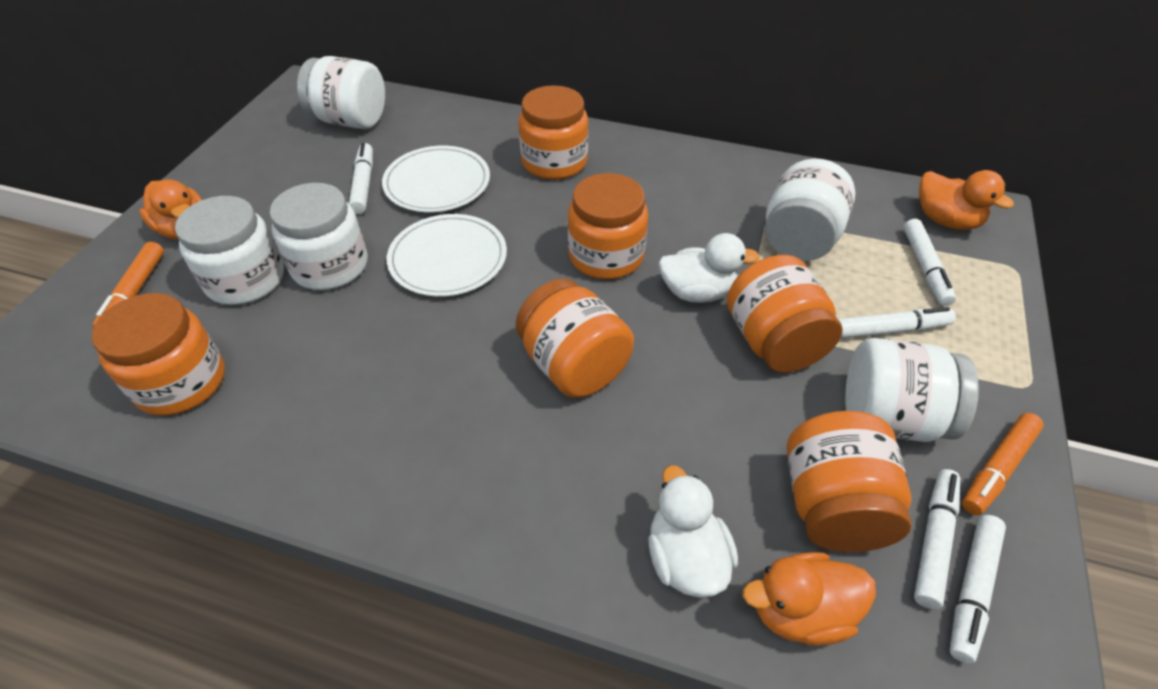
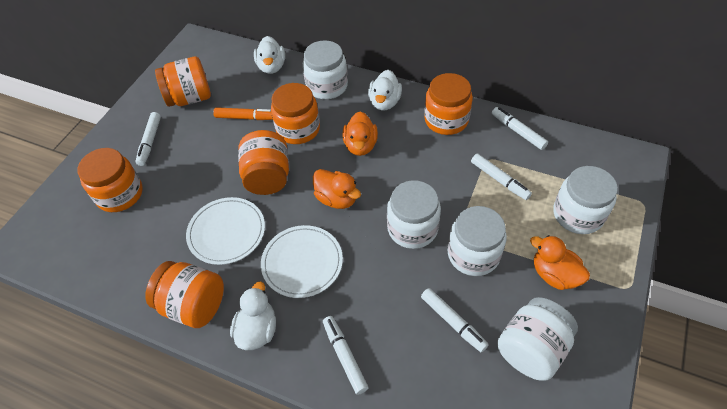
orange marker: [92,242,164,328] [962,413,1044,515] = 2 -> [213,107,273,120] = 1
white duck: [648,465,738,598] [658,233,760,303] = 2 -> [230,281,276,350] [254,36,285,74] [368,70,402,111] = 3

